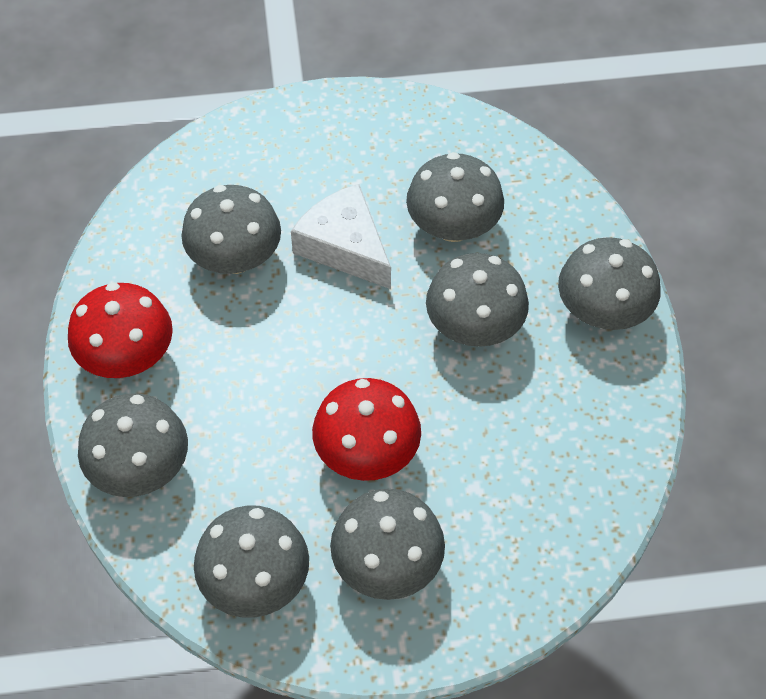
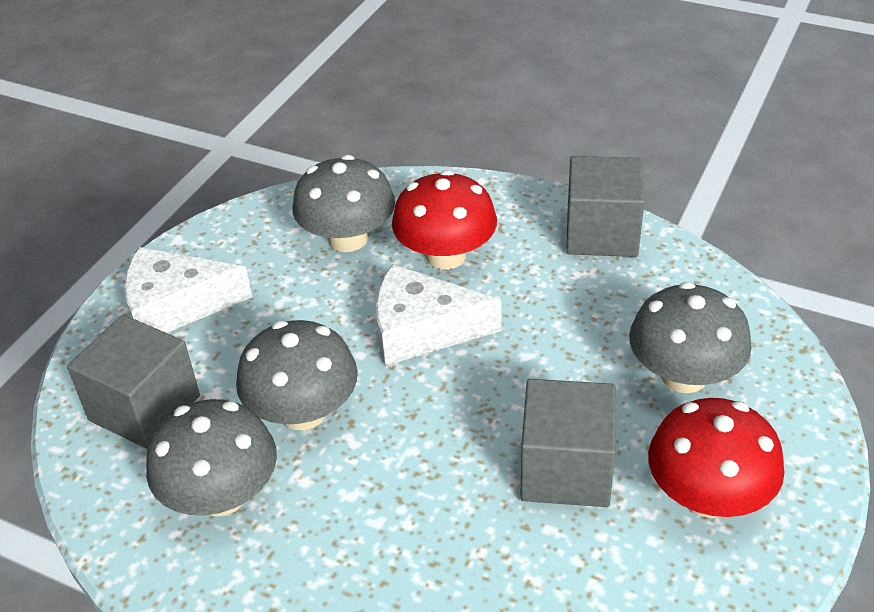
grey cube: none = 0 -> [67,315,200,449] [520,379,616,507] [566,156,644,257] = 3
grey mushroom: [78,393,188,497] [181,185,281,274] [194,505,309,618] [330,489,445,600] [406,152,504,242] [426,253,529,347] [558,237,661,330] = 7 -> [146,399,277,517] [236,320,358,430] [292,155,395,252] [629,282,752,393] = 4
white cheese: [291,184,391,289] = 1 -> [124,247,252,333] [376,264,501,366] = 2

